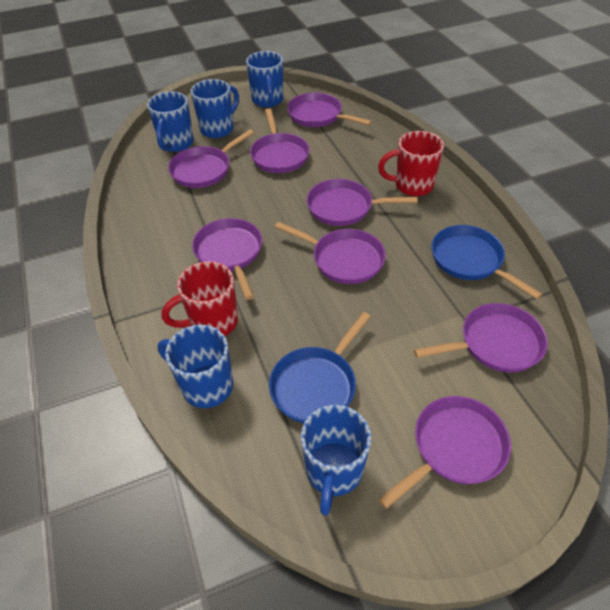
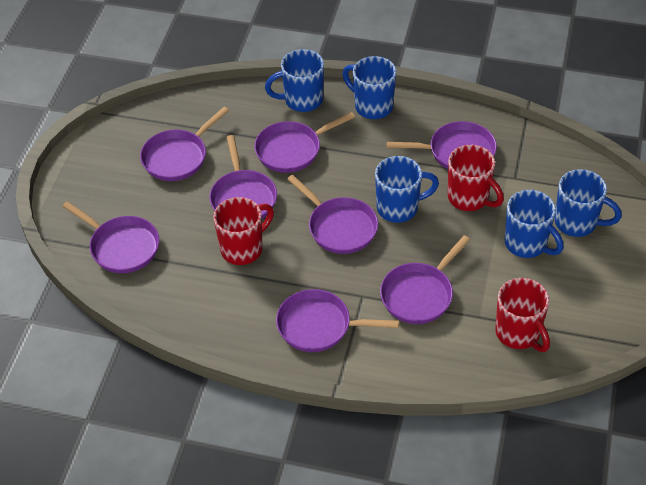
blue pan: [269,312,371,423] [431,225,542,299] = 2 -> none = 0
red mug: [162,261,238,336] [378,131,444,196] = 2 -> [213,197,274,265] [448,145,504,211] [495,278,550,352] = 3

